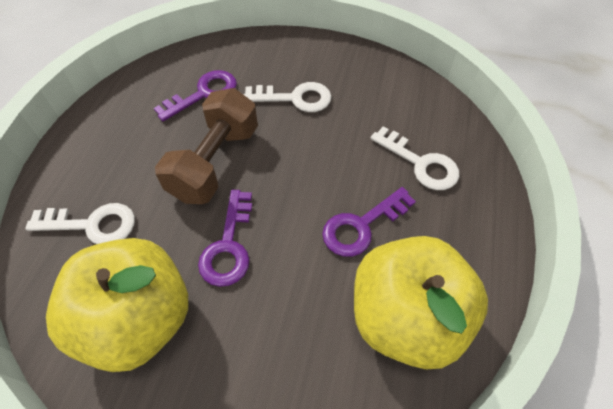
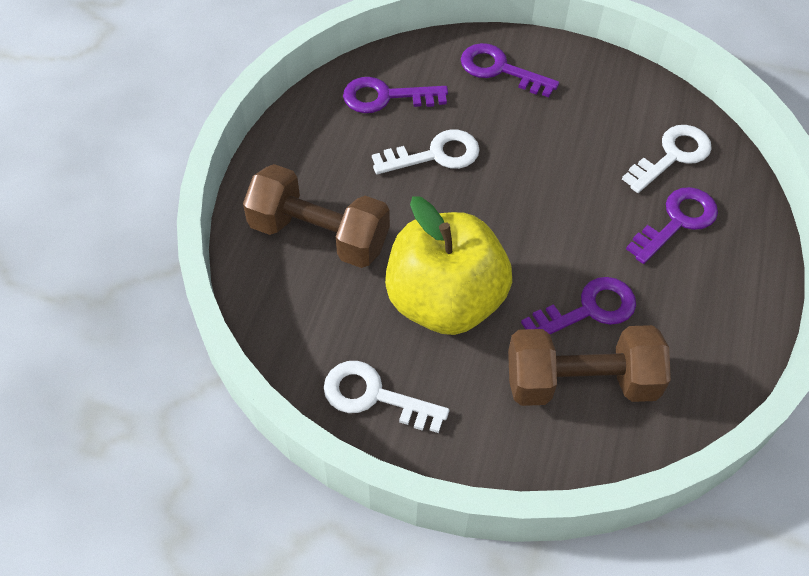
brown dumbbell: [155,88,258,204] = 1 -> [243,164,390,268] [508,325,671,406] = 2
purple key: [154,70,237,122] [198,190,252,287] [322,187,416,257] = 3 -> [343,77,448,113] [461,43,559,97] [521,277,636,334] [626,187,718,264] = 4
yellow apple: [46,238,188,372] [354,236,488,369] = 2 -> [385,196,512,335] = 1

